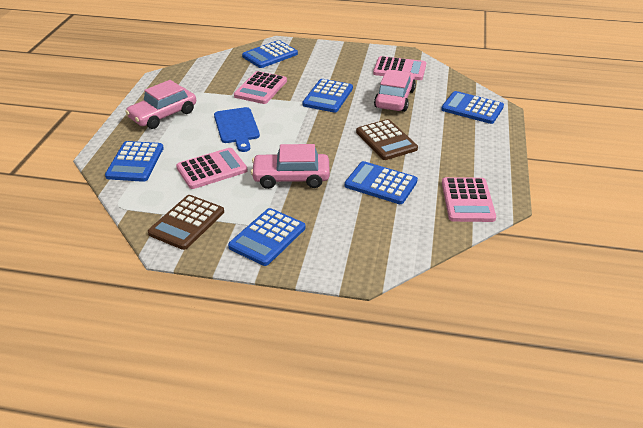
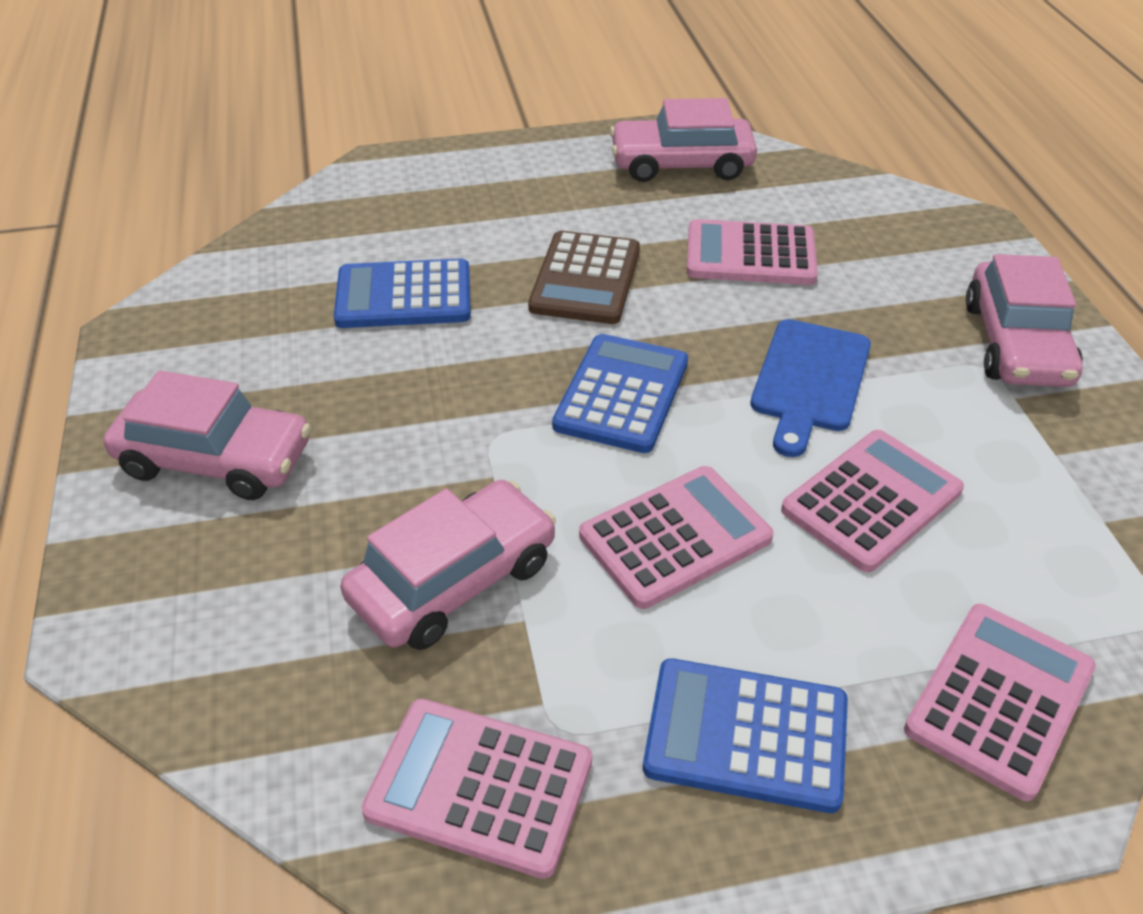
blue calculator: [105,141,164,182] [228,208,305,266] [242,40,298,68] [302,79,353,113] [345,161,418,204] [441,91,504,124] = 6 -> [334,258,471,328] [552,334,688,453] [643,658,848,813] = 3
brown calculator: [148,195,224,250] [356,119,418,160] = 2 -> [528,231,640,324] = 1
pink calculator: [176,148,248,189] [234,71,287,104] [373,56,426,80] [442,177,496,222] = 4 -> [362,699,592,879] [579,466,773,609] [687,219,818,285] [781,430,964,572] [904,604,1096,801] = 5
pink car: [125,80,196,129] [251,144,330,189] [374,70,416,112] = 3 -> [103,370,311,500] [341,480,556,650] [610,98,757,182] [966,254,1083,387] = 4

